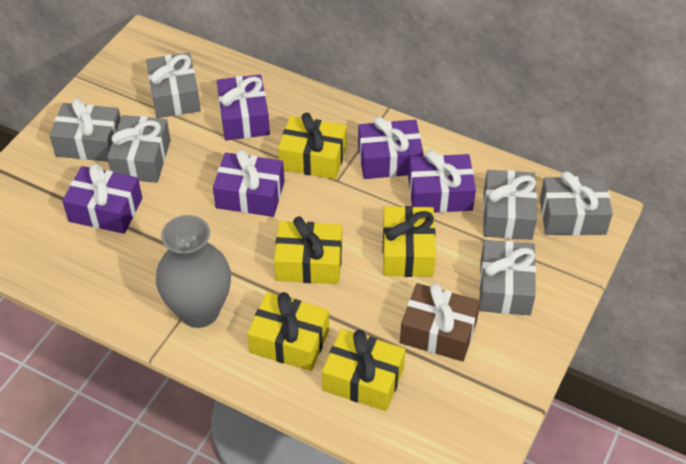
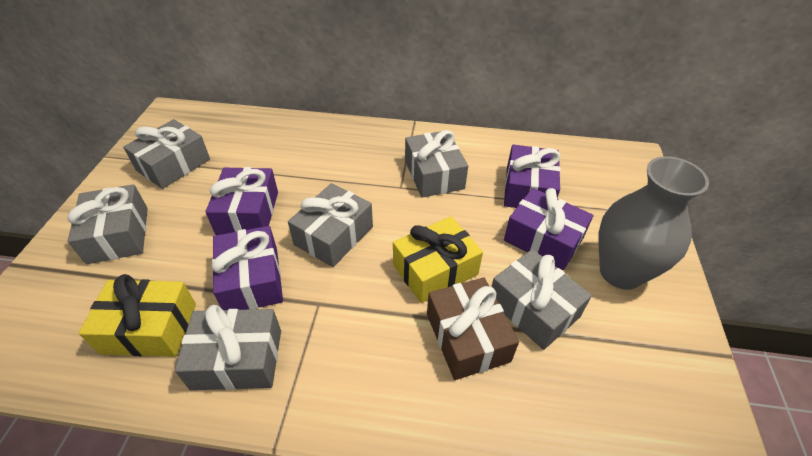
purple gift: [62,164,142,234] [213,149,285,217] [217,74,270,140] [358,116,424,179] [408,150,476,213] = 5 -> [205,167,278,235] [211,226,283,310] [504,144,561,208] [504,188,593,270] = 4
yellow gift: [247,292,329,371] [274,217,342,284] [278,113,347,179] [322,329,405,411] [382,206,436,277] = 5 -> [79,274,196,357] [393,216,483,303] = 2

